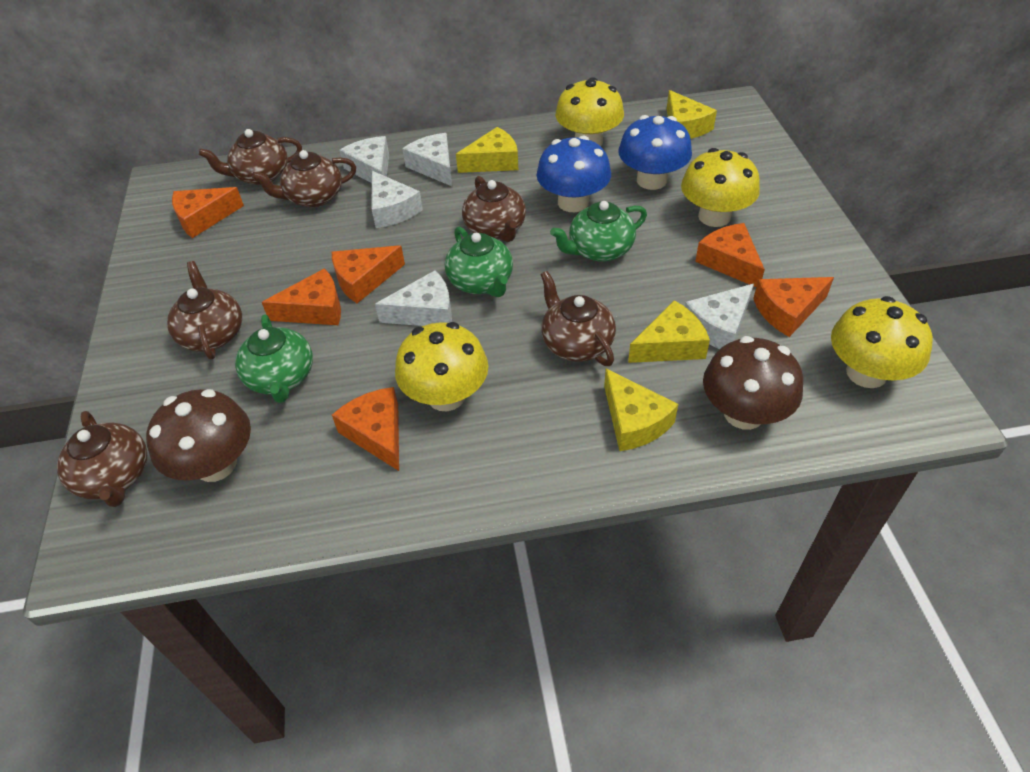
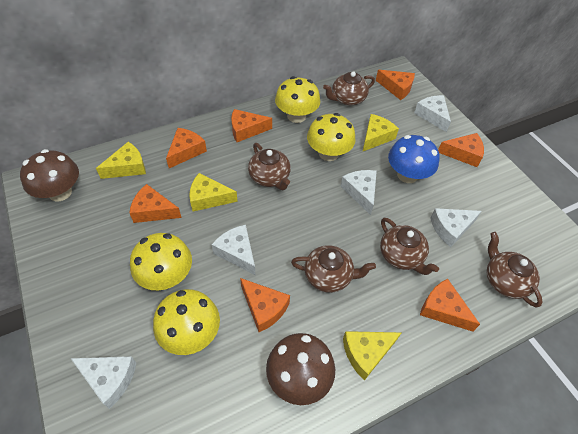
blue mushroom: [537,136,611,212] [619,115,692,190] = 2 -> [388,135,439,183] = 1
brown teapot: [57,411,147,507] [167,261,242,360] [199,129,302,185] [252,150,356,208] [462,176,526,242] [541,271,616,366] = 6 -> [248,143,291,190] [291,245,376,293] [323,71,375,106] [380,218,439,275] [487,232,543,307] = 5
green teapot: [235,314,313,403] [445,227,513,297] [550,201,647,262] = 3 -> none = 0
orange cheese: [172,187,244,238] [262,268,341,325] [332,245,405,303] [332,387,399,471] [695,223,765,287] [753,277,834,337] = 6 -> [129,184,182,223] [166,128,207,168] [231,109,272,142] [240,278,290,332] [376,70,415,100] [420,279,480,332] [438,133,484,167] = 7

